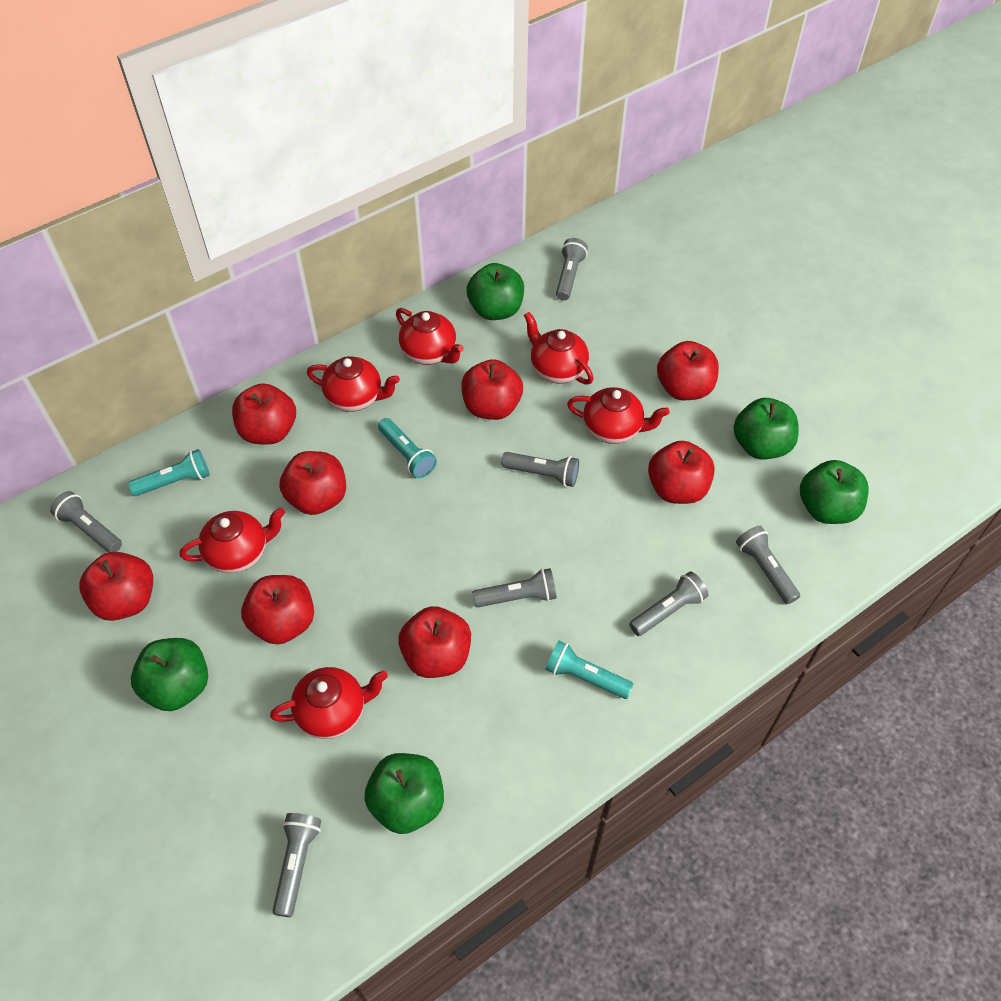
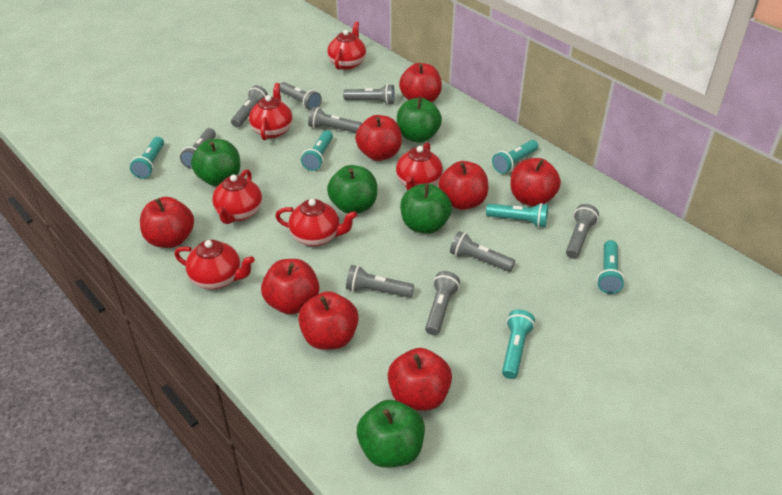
grey flashlight: [50,491,122,552] [273,813,321,917] [472,568,557,607] [501,452,579,487] [556,238,588,301] [629,571,708,636] [736,526,800,604] = 7 -> [180,128,216,169] [231,85,268,128] [280,82,322,111] [308,107,362,133] [343,84,395,105] [346,265,414,298] [425,271,460,335] [450,231,515,272] [566,204,599,259] = 9
turquoise flashlight: [128,449,210,496] [378,418,437,478] [545,641,633,699] = 3 -> [130,137,164,179] [301,130,333,171] [486,203,548,228] [492,140,538,174] [502,310,535,379] [597,240,625,294] = 6

